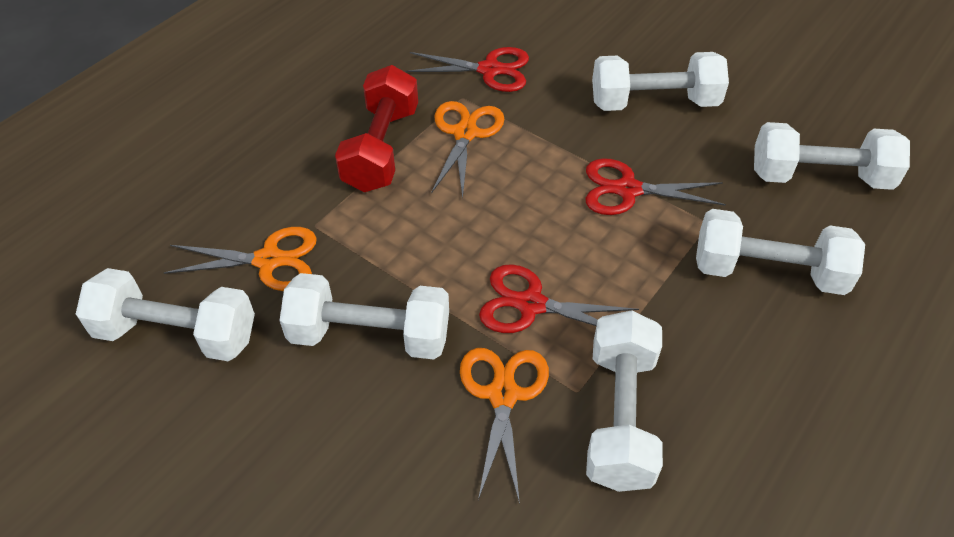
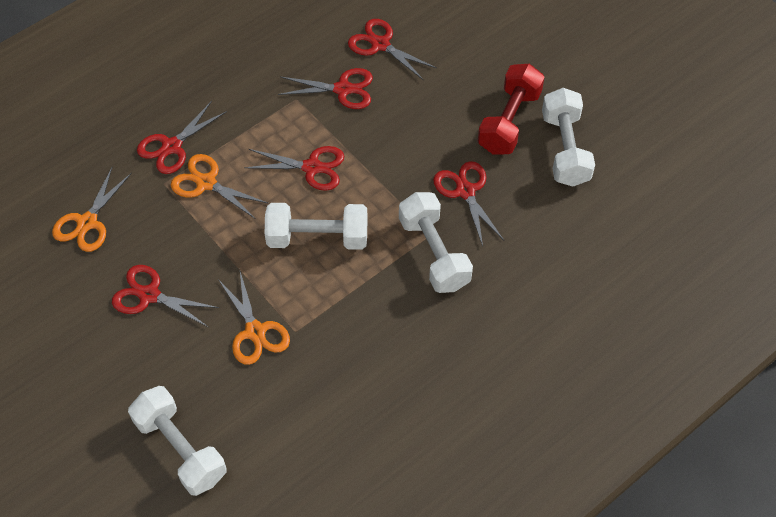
red scissors: [405,47,529,92] [479,264,639,333] [586,158,726,215] = 3 -> [112,265,219,327] [137,101,227,174] [244,146,344,191] [278,68,373,109] [348,19,436,80] [433,161,504,246] = 6
white dumbbell: [76,268,255,361] [279,273,449,360] [586,310,663,492] [592,52,729,111] [696,209,865,295] [754,122,910,190] = 6 -> [128,386,226,496] [265,203,368,250] [399,192,473,293] [542,88,595,187] = 4

